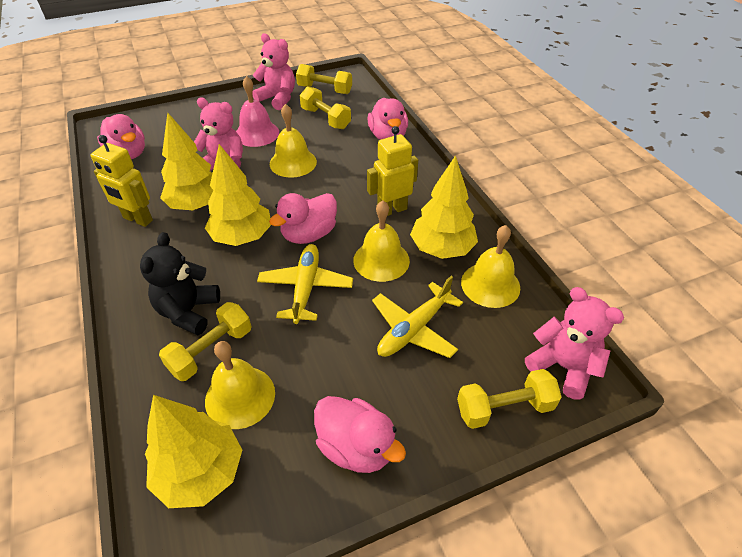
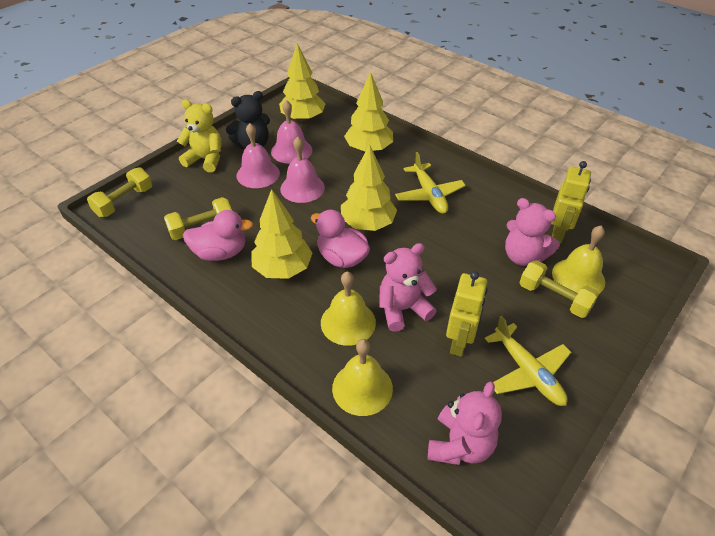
pink bell: [236,76,279,147] = 1 -> [236,123,280,188] [271,100,312,164] [280,137,325,203] = 3
pink duck: [97,114,145,159] [269,193,337,244] [314,396,406,473] [367,98,408,140] = 4 -> [183,210,254,261] [311,210,370,268] = 2
yellow bell: [205,341,275,429] [270,104,317,178] [353,200,410,282] [461,225,520,308] = 4 -> [321,272,376,346] [332,339,393,416] [552,226,605,294] = 3
yellow dumbbell: [159,302,252,381] [296,64,352,94] [300,86,351,129] [457,369,562,429] = 4 -> [87,167,152,217] [164,197,232,240] [519,260,599,318] = 3
yellow teddy bear: none = 0 -> [177,99,222,172] = 1

